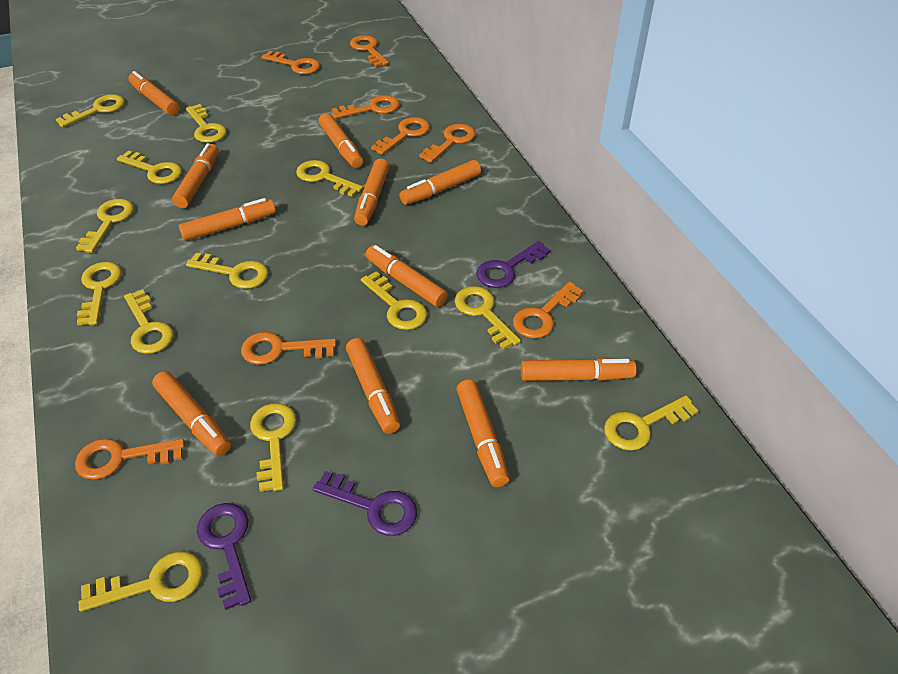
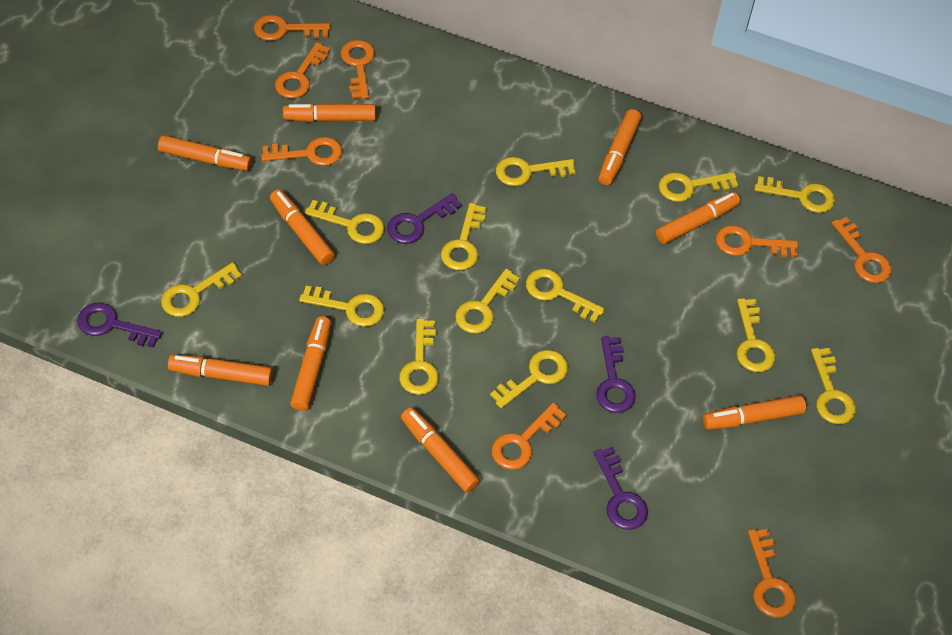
orange marker: [128,71,179,115] [152,371,231,456] [172,143,219,208] [179,198,276,241] [319,113,363,168] [346,338,400,434] [354,159,390,226] [366,245,448,307] [400,160,481,205] [457,379,510,487] [521,358,637,381] = 11 -> [158,135,252,171] [168,355,273,386] [270,190,335,265] [283,103,376,122] [290,316,331,411] [401,407,480,493] [599,109,642,185] [656,192,740,244] [703,395,806,430] = 9
purple key: [197,503,251,610] [313,471,417,536] [476,241,550,288] = 3 -> [77,303,162,348] [387,193,462,244] [593,447,648,530] [596,336,636,413] = 4

